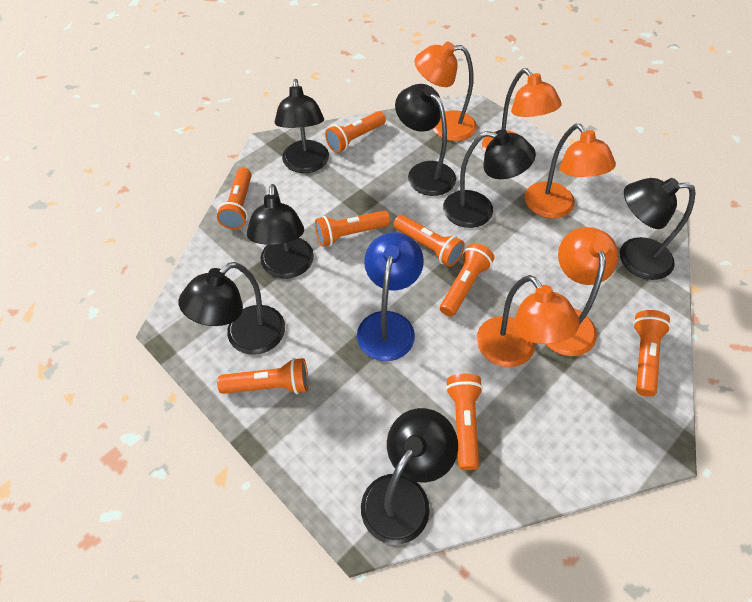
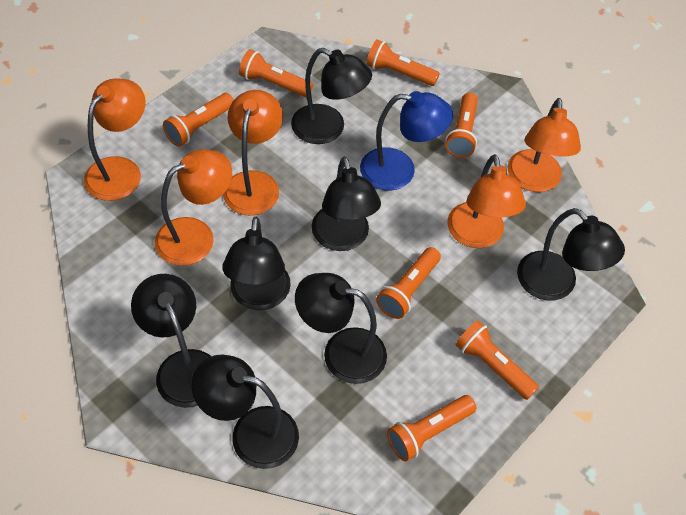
orange flashlight: [217,168,252,229] [217,358,308,394] [315,210,390,247] [325,111,386,153] [393,215,465,267] [440,243,494,317] [446,374,483,470] [633,310,671,397] = 8 -> [163,93,234,147] [239,49,313,97] [366,39,440,86] [376,247,441,319] [387,395,476,461] [445,93,478,158] [455,320,539,400] = 7

